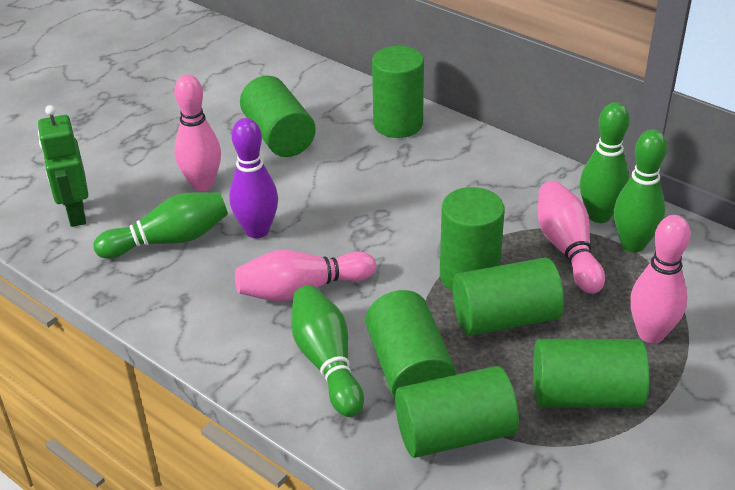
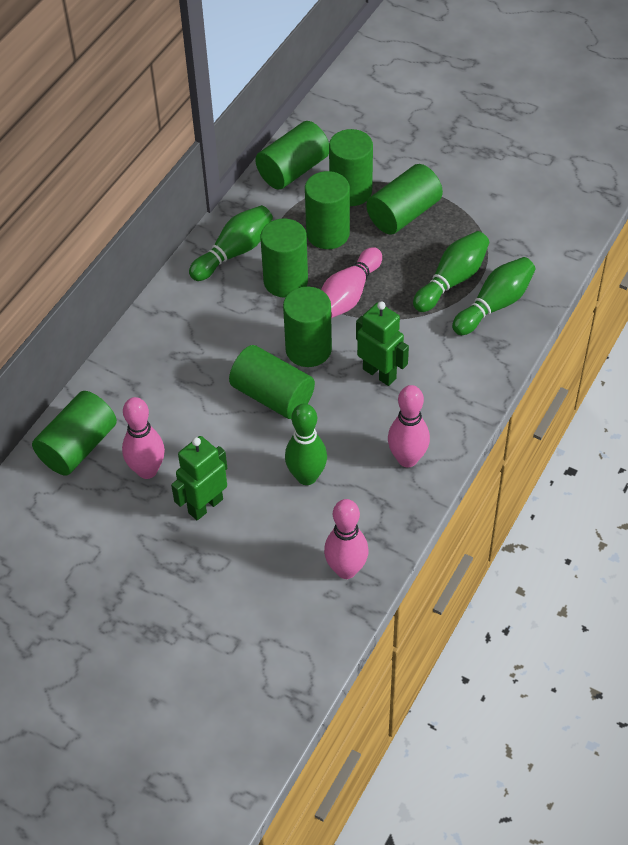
green cylinder: [240,76,316,157] [366,290,456,399] [372,46,424,138] [395,366,519,458] [440,187,505,291] [453,258,564,336] [533,339,650,408] = 7 -> [32,391,117,476] [229,345,315,419] [255,121,329,190] [260,219,308,298] [283,287,332,367] [305,171,350,249] [329,129,373,206] [366,164,443,235] = 8
green robot: [38,105,88,227] = 1 -> [171,436,227,520] [356,301,409,386] = 2
purple bowling pin: [229,118,278,238] = 1 -> none = 0

